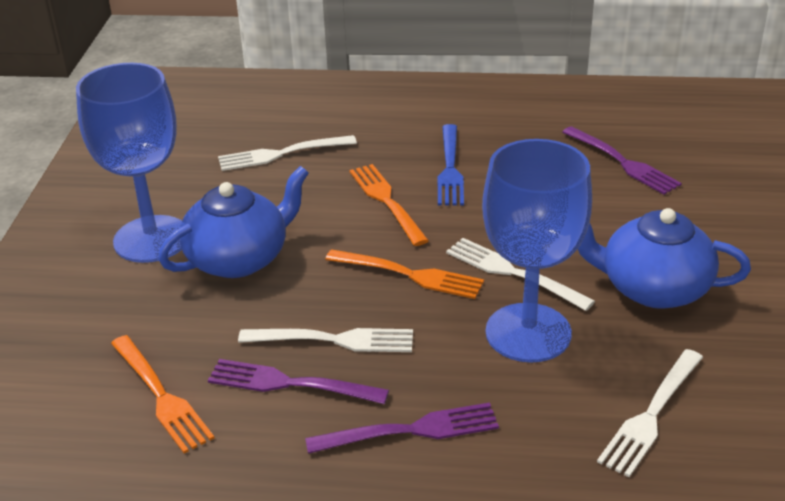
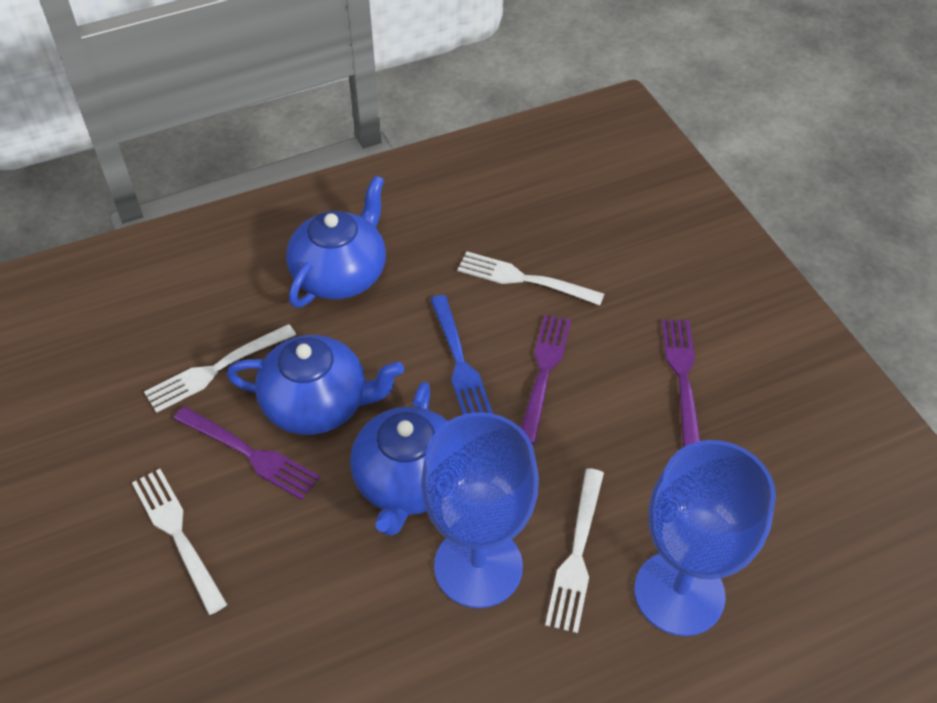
blue teapot: [158,166,309,278] [578,208,751,309] = 2 -> [227,335,404,435] [286,176,386,308] [350,382,448,536] = 3
orange fork: [111,335,215,454] [325,249,484,299] [349,164,429,246] = 3 -> none = 0

